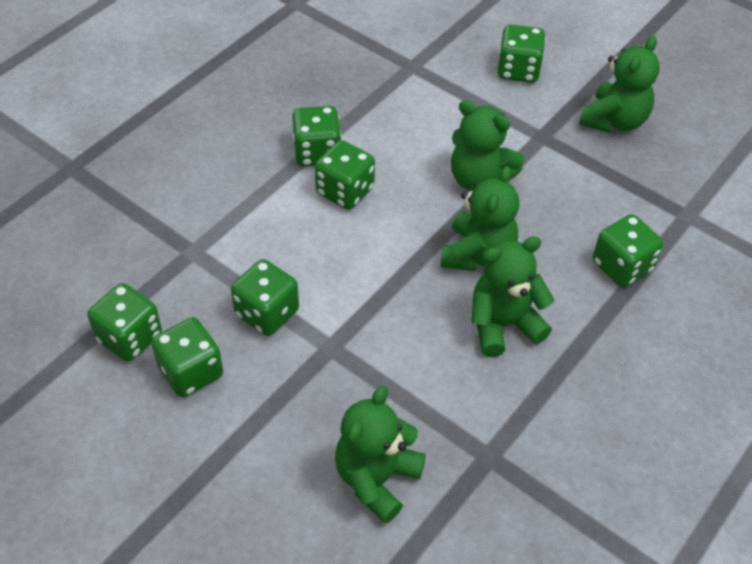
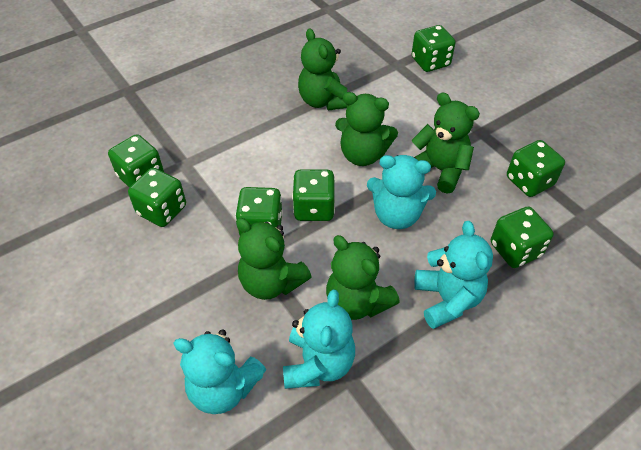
turquoise teddy bear: none = 0 -> [173,329,266,414] [283,289,355,389] [367,155,436,229] [414,221,493,329] = 4

